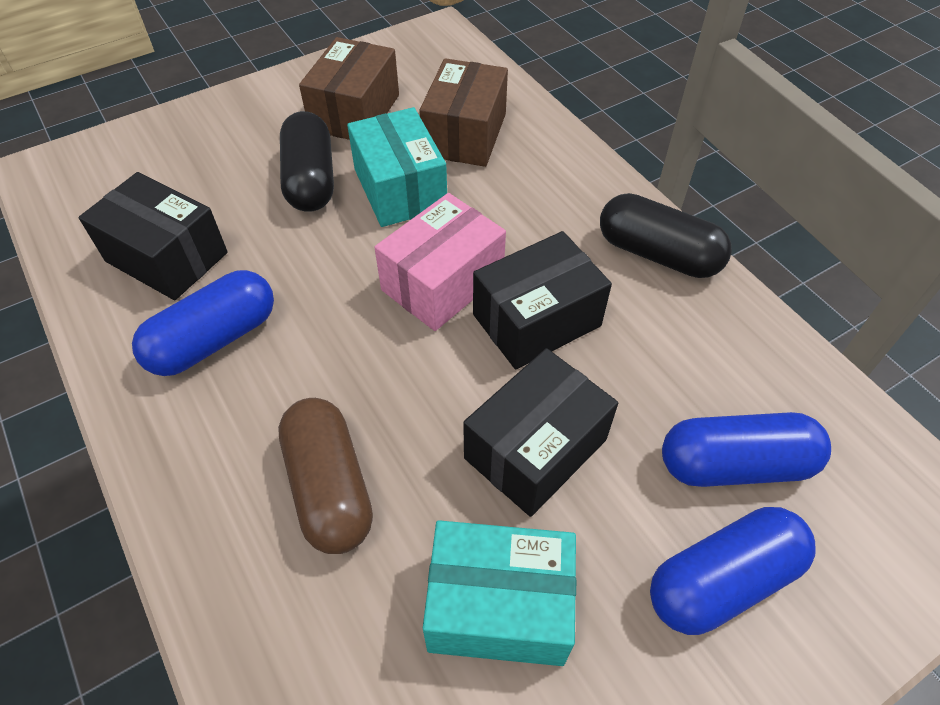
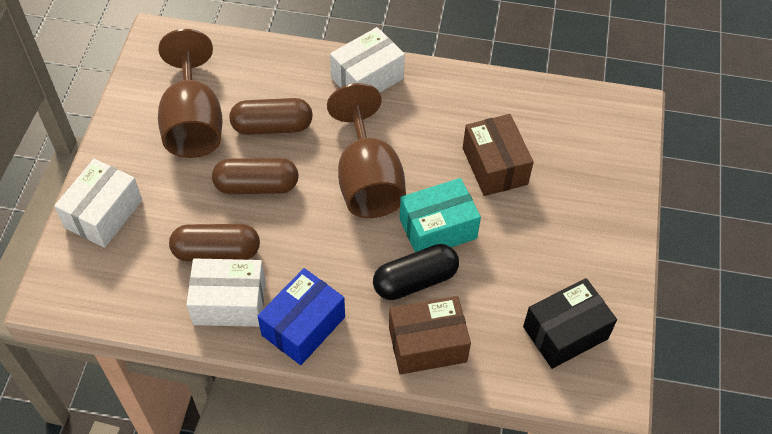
black box: [79,172,228,300] [463,348,618,517] [473,231,612,369] = 3 -> [523,278,617,369] = 1
black capsule: [280,111,334,212] [600,193,732,278] = 2 -> [373,244,459,300] = 1
blue box: none = 0 -> [258,268,345,365] = 1
blue capsule: [132,270,274,376] [650,507,816,635] [662,412,831,487] = 3 -> none = 0
brown capsule: [278,398,373,554] = 1 -> [169,224,260,262] [212,158,299,194] [229,98,313,135] = 3
brown goblet: none = 0 -> [158,29,223,158] [327,83,406,218] = 2
pink box: [374,193,506,331] = 1 -> none = 0
turquoise box: [347,107,447,227] [423,520,576,666] = 2 -> [400,178,481,252] = 1
white box: none = 0 -> [54,159,142,248] [186,258,266,327] [330,27,405,92] = 3

